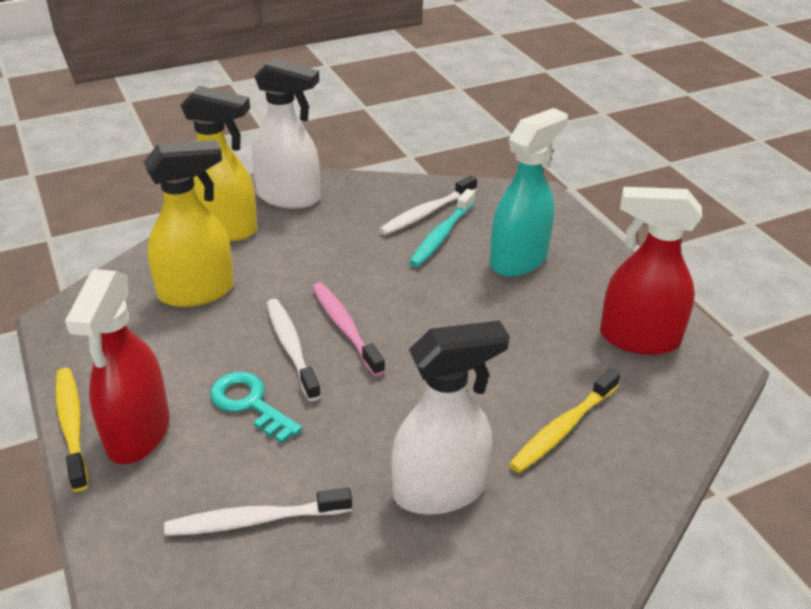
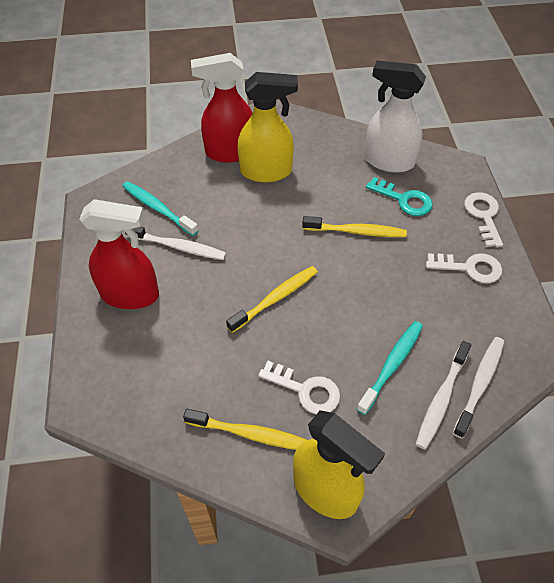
pink toothbrush: [312,283,385,376] = 1 -> none = 0
turquoise spray bottle: [490,108,568,277] = 1 -> none = 0
turquoise toothbrush: [409,189,475,267] = 1 -> [122,181,199,236] [357,321,423,415] = 2
white key: none = 0 -> [258,361,340,414] [426,253,502,283] [464,192,503,247] = 3
white spray bottle: [252,58,320,209] [391,320,510,515] = 2 -> [364,61,426,173] = 1
yellow toothbrush: [55,368,88,492] [509,368,621,473] = 2 -> [183,409,307,450] [226,266,318,333] [302,216,407,237] = 3

